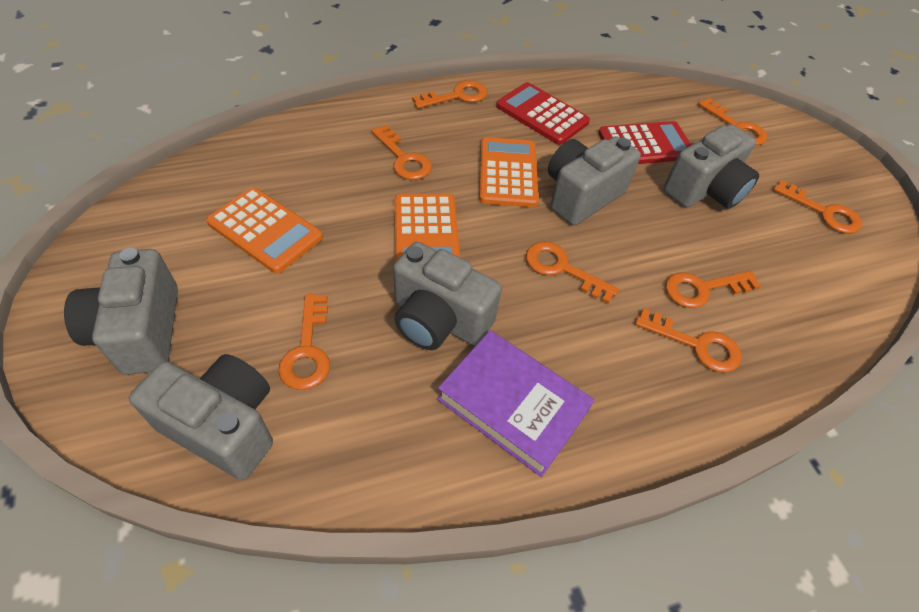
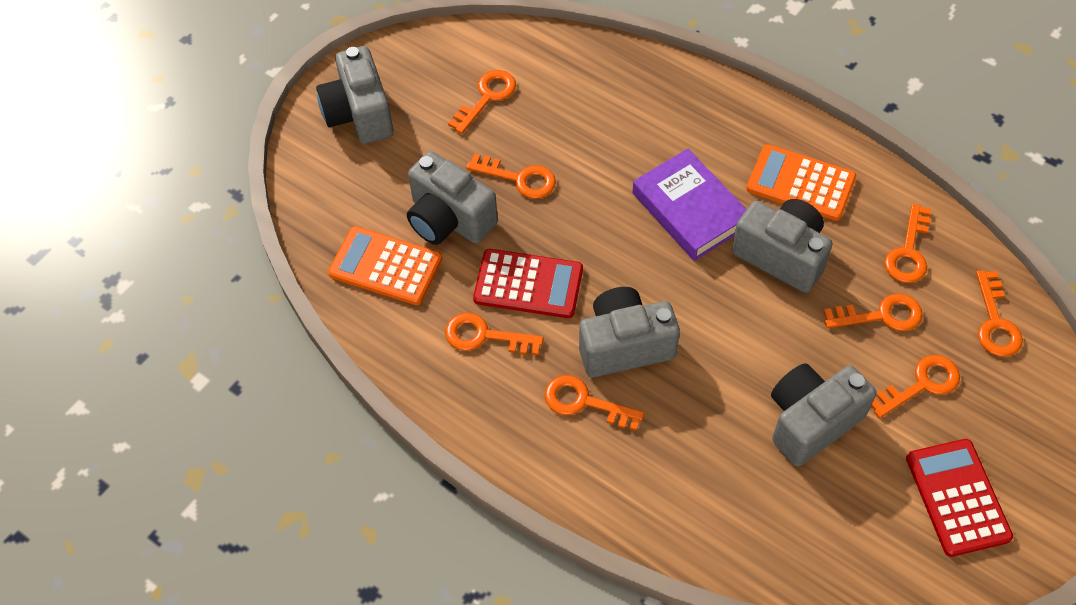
orange calculator: [206,187,323,273] [394,194,460,262] [479,137,539,207] = 3 -> [328,226,442,305] [746,144,856,221] = 2

